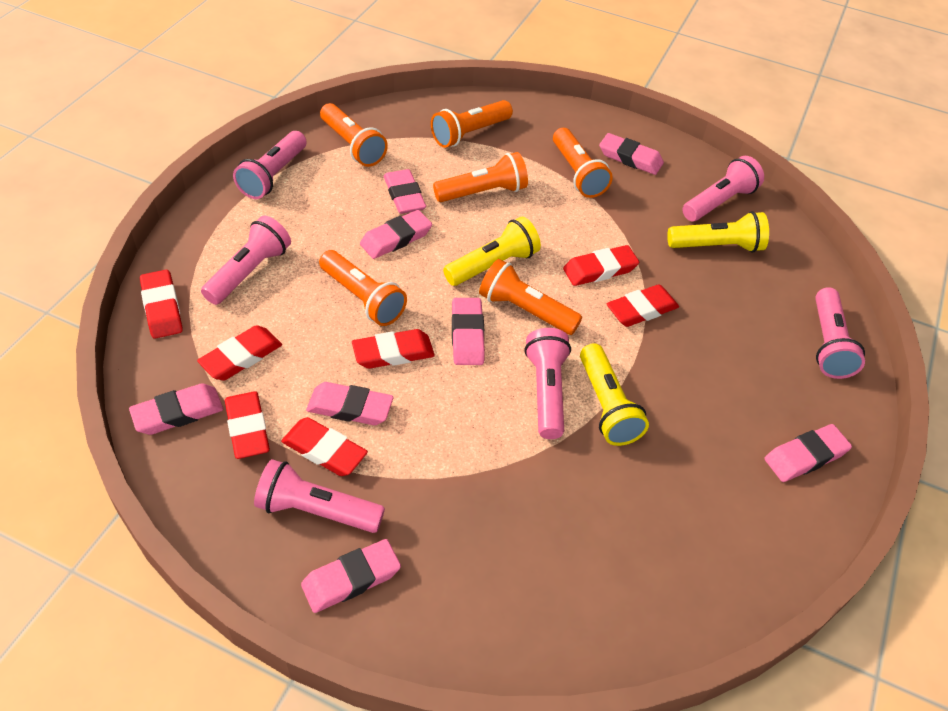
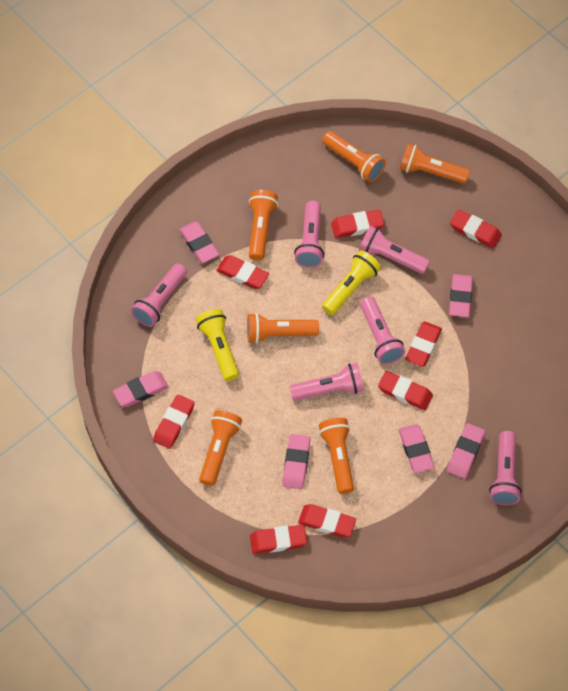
pink eraser: [129,383,223,435] [301,539,401,613] [306,382,394,425] [360,210,432,259] [384,169,426,214] [452,298,485,365] [599,133,664,175] [764,424,852,482] = 8 -> [113,371,169,407] [179,221,219,263] [282,434,310,489] [399,424,434,473] [447,423,485,479] [449,274,473,317] = 6
red eraser: [140,270,183,339] [197,325,282,380] [225,391,270,459] [281,417,368,476] [352,329,435,369] [563,245,639,286] [607,284,679,327] = 7 -> [153,394,195,449] [216,255,269,289] [250,525,307,554] [298,504,356,538] [331,210,384,238] [378,371,433,410] [405,321,442,367] [450,209,502,248] = 8
yellow flashlight: [443,217,541,286] [580,343,649,446] [667,211,769,252] = 3 -> [196,309,239,381] [322,250,381,315] = 2

